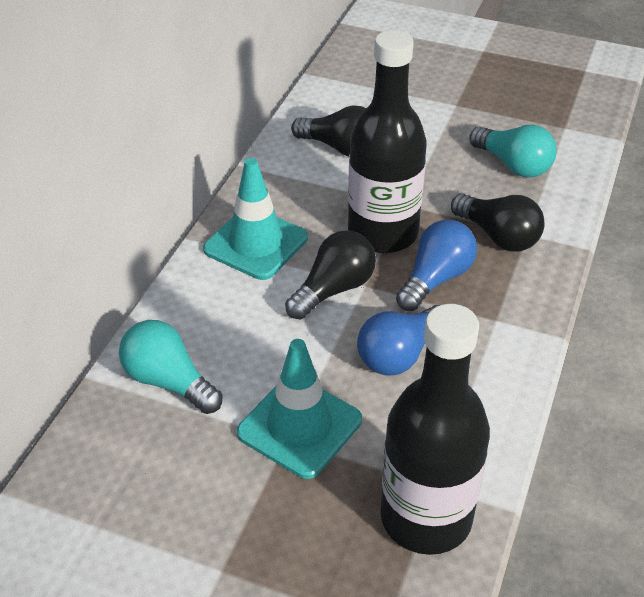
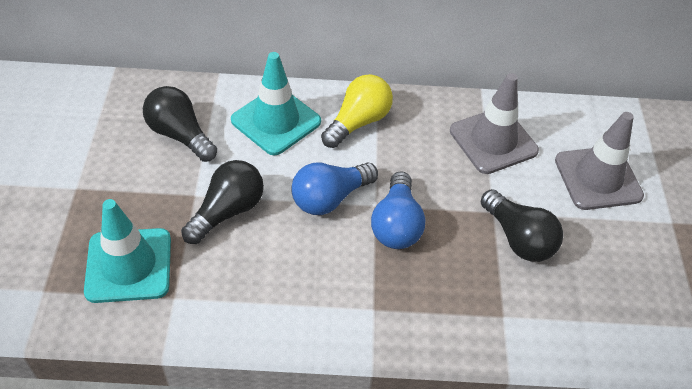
black bottle: [348,30,427,253] [380,304,490,555] = 2 -> none = 0
grey traffic cone: none = 0 -> [450,73,539,174] [555,112,644,210] = 2
turquoise light bulb: [119,320,222,414] [469,125,557,178] = 2 -> none = 0
yellow light bulb: none = 0 -> [321,74,393,148] = 1

